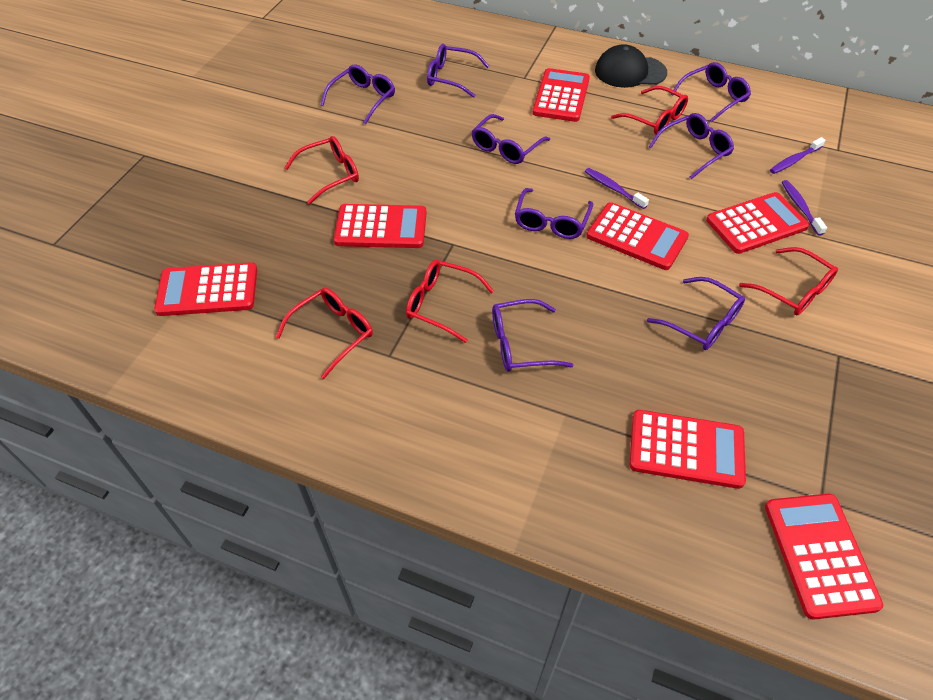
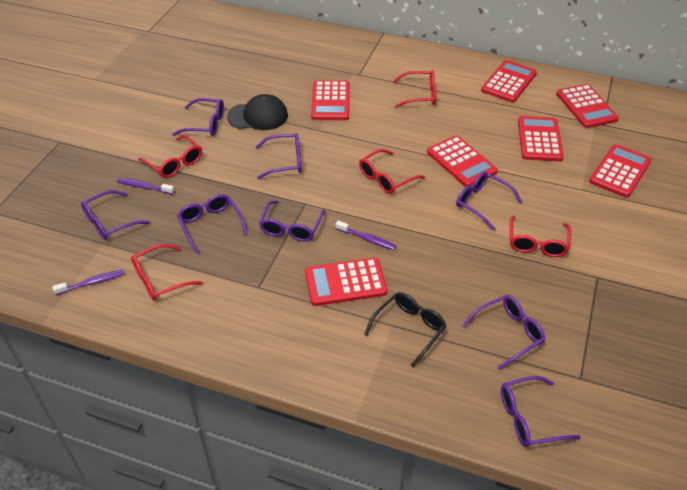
black glasses: none = 0 -> [364,292,446,367] = 1

